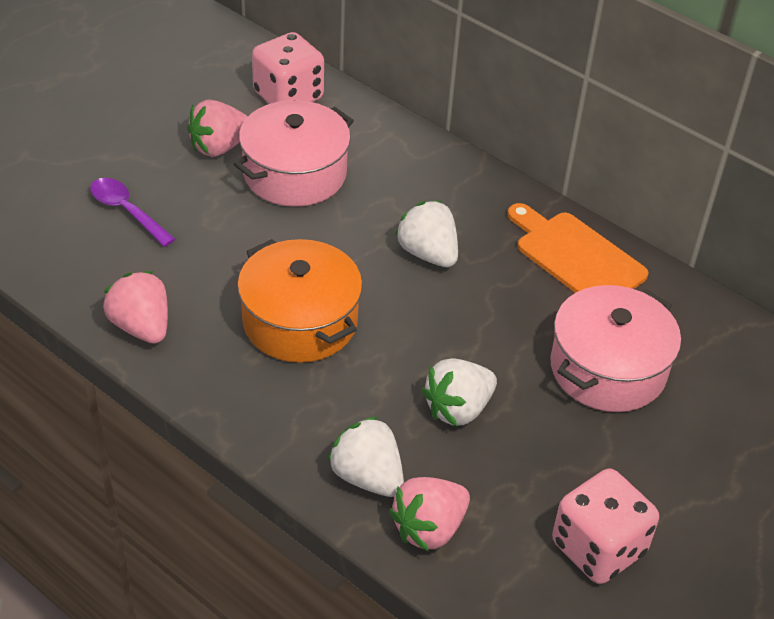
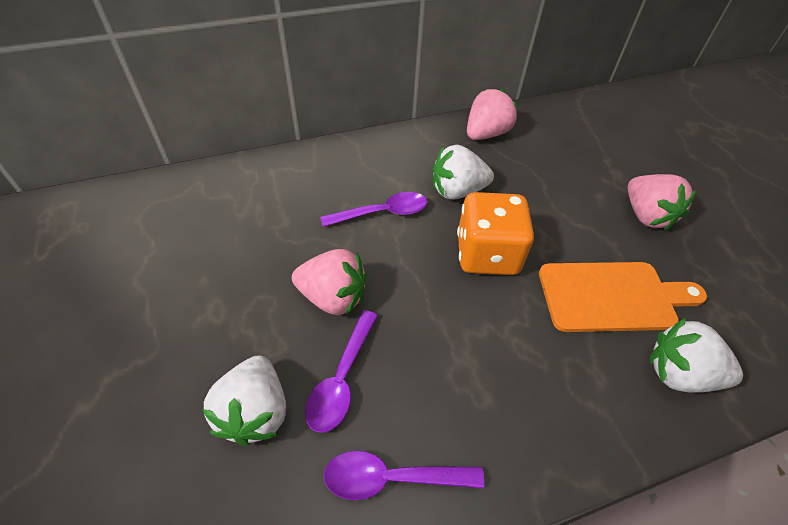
orange dice: none = 0 -> [457,192,534,275] = 1
orange pot: [237,239,363,363] = 1 -> none = 0
pink dice: [252,32,324,104] [552,469,659,584] = 2 -> none = 0
pink pot: [234,100,354,207] [550,285,681,412] = 2 -> none = 0
purple spoon: [90,178,175,247] = 1 -> [305,310,378,433] [320,192,427,227] [324,451,484,500] = 3

